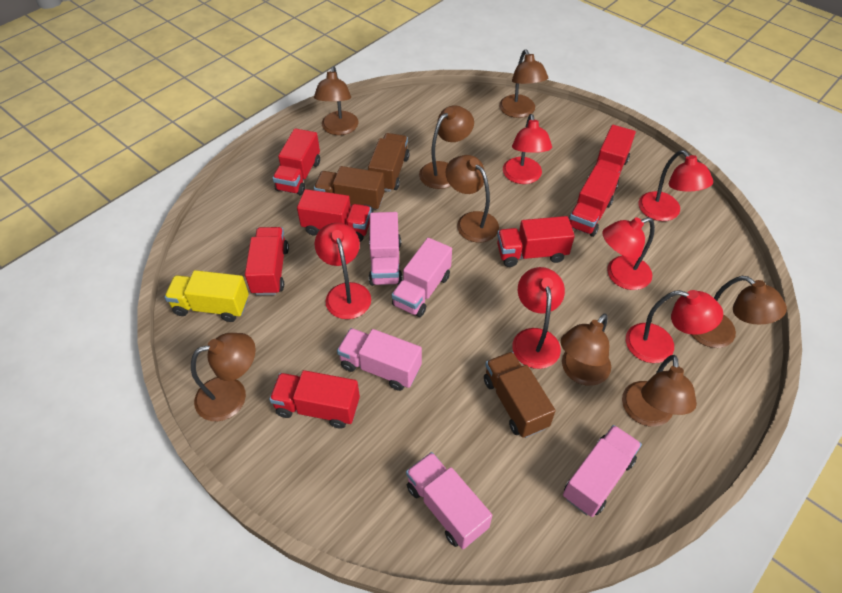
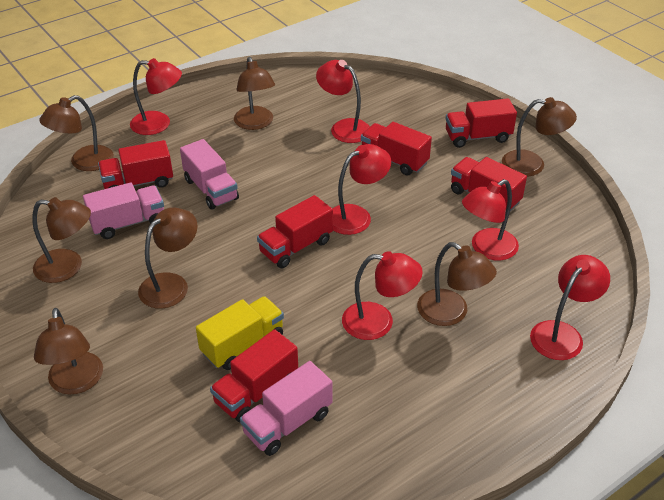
brown lamp: [191,333,256,421] [314,66,358,135] [419,105,474,189] [446,155,499,243] [499,49,548,118] [560,313,611,386] [622,355,697,427] [691,276,787,348] = 8 -> [32,197,91,283] [34,308,103,394] [39,95,114,171] [138,207,198,309] [234,57,275,130] [417,242,497,326] [502,97,577,176] = 7
brown truck: [314,166,384,213] [368,133,410,192] [484,351,556,438] = 3 -> none = 0
pink truck: [337,328,422,391] [369,212,402,286] [392,238,452,317] [406,452,492,549] [563,425,642,517] = 5 -> [83,182,164,239] [180,139,239,209] [240,361,332,456] = 3
red truck: [245,227,289,295] [269,370,360,429] [273,128,320,196] [297,189,371,242] [497,216,575,267] [568,165,620,237] [590,125,636,190] = 7 -> [98,140,173,189] [210,329,298,422] [257,195,333,268] [361,122,432,176] [445,98,517,148] [451,157,527,212] = 6

